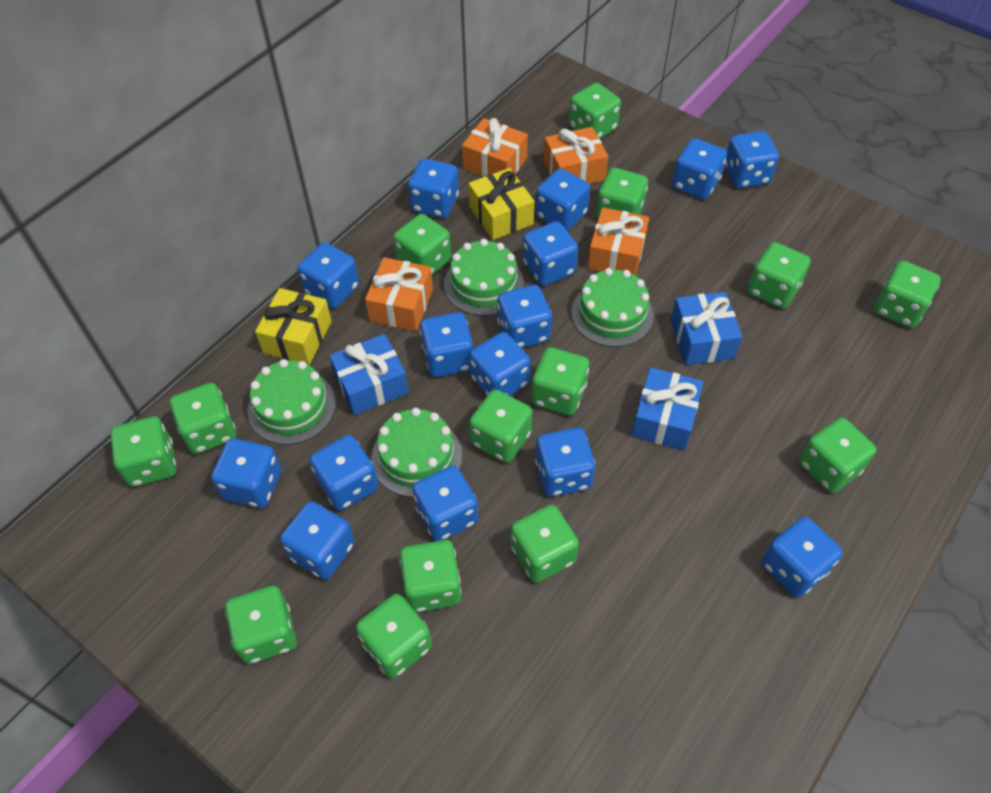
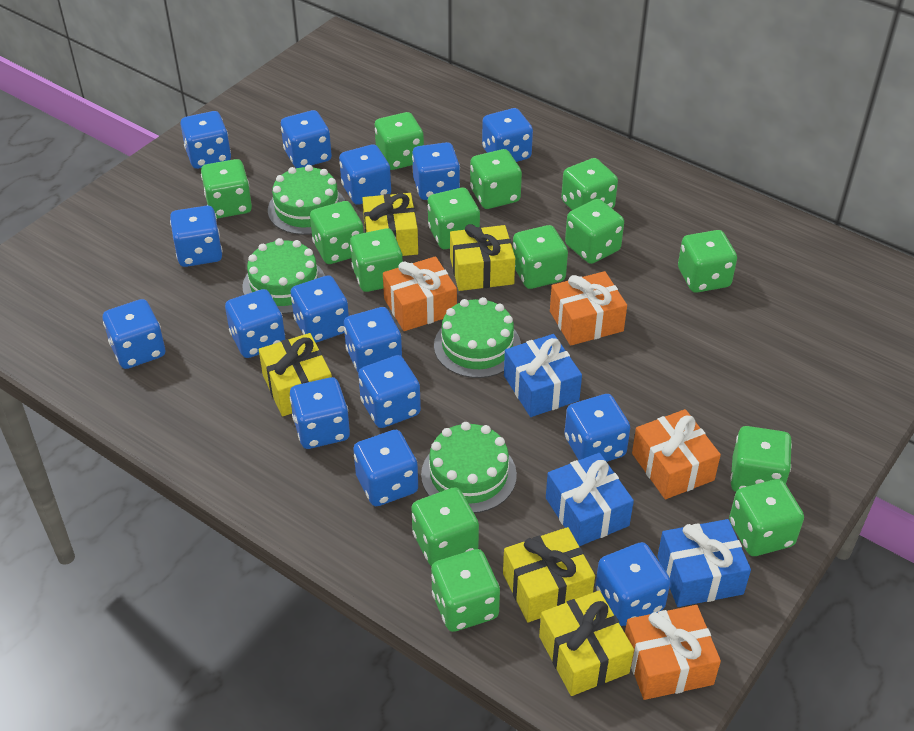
yellow gift: [255,288,332,365] [468,168,534,240] = 2 -> [259,333,332,416] [362,193,418,256] [450,224,515,291] [503,527,595,622] [539,591,634,696] = 5

